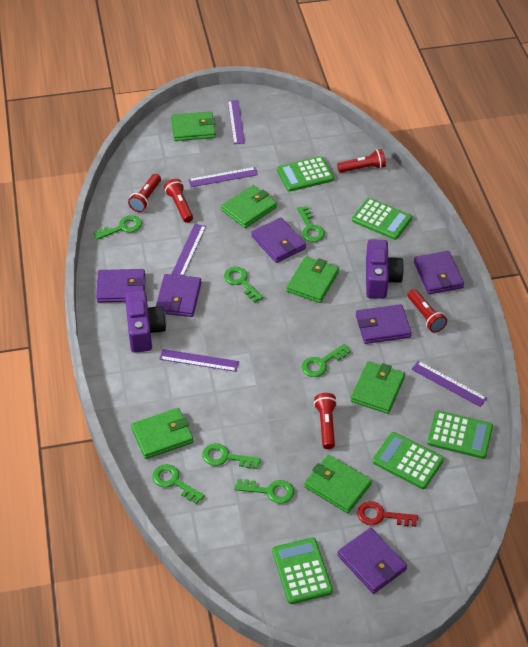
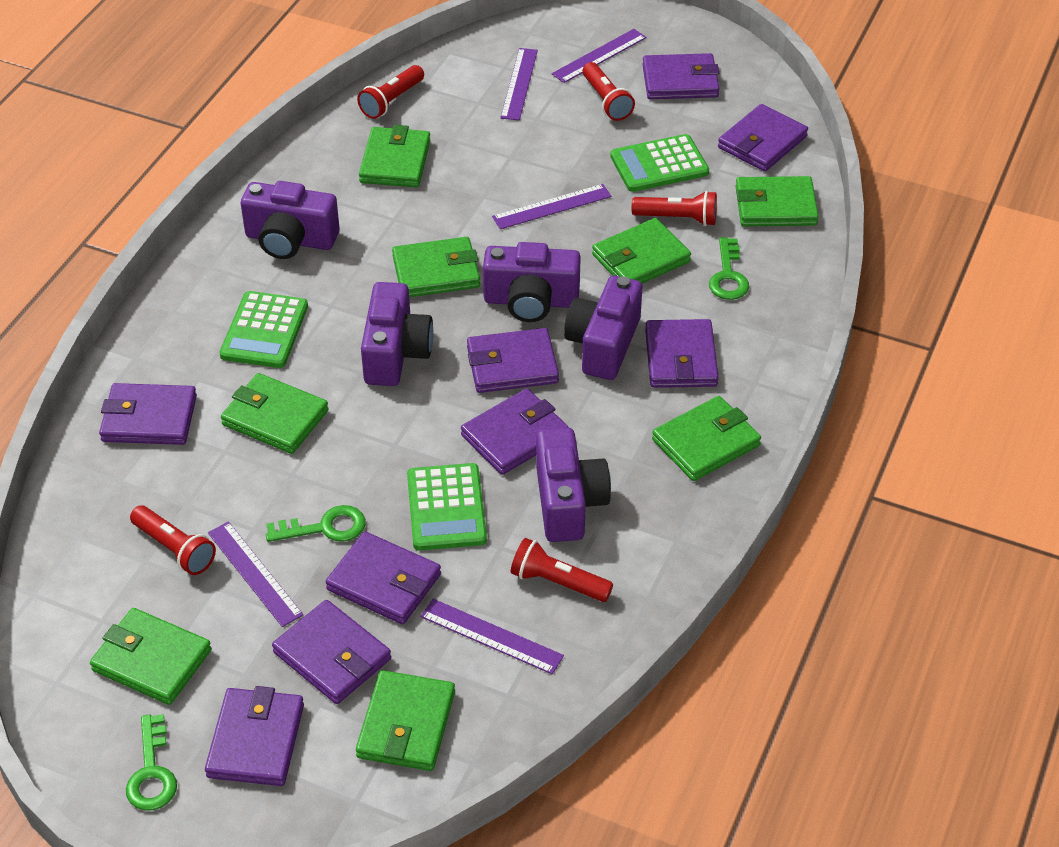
green calculator: [272,538,333,604] [277,156,334,192] [352,198,412,240] [372,432,444,489] [427,411,493,459] = 5 -> [219,291,308,368] [407,463,487,551] [610,134,709,192] = 3
green key: [93,215,142,240] [152,464,205,504] [202,443,261,469] [224,267,264,302] [234,479,294,504] [297,206,325,242] [302,344,351,377] = 7 -> [126,714,177,810] [266,505,366,542] [709,237,749,300] = 3
green wallet: [131,408,194,459] [171,111,216,141] [221,185,277,228] [286,256,339,303] [304,455,372,513] [351,361,405,414] = 6 -> [90,608,212,705] [221,373,329,454] [356,670,455,771] [359,125,430,187] [392,237,480,297] [592,218,691,283] [652,396,761,481] [735,176,819,226] = 8
purple camera: [125,290,166,353] [366,239,404,299] = 2 -> [241,181,340,259] [361,282,434,386] [483,242,581,322] [536,428,611,542] [564,275,642,380] = 5
purple wallet: [96,269,146,302] [156,274,201,317] [251,218,306,263] [337,528,407,594] [356,304,412,344] [414,251,464,294] = 6 -> [99,383,197,445] [205,686,304,786] [272,600,391,704] [325,532,441,624] [461,388,569,475] [467,328,559,393] [642,53,720,99] [645,319,719,388] [718,104,808,172] = 9
red key: [357,501,418,527] = 1 -> none = 0

